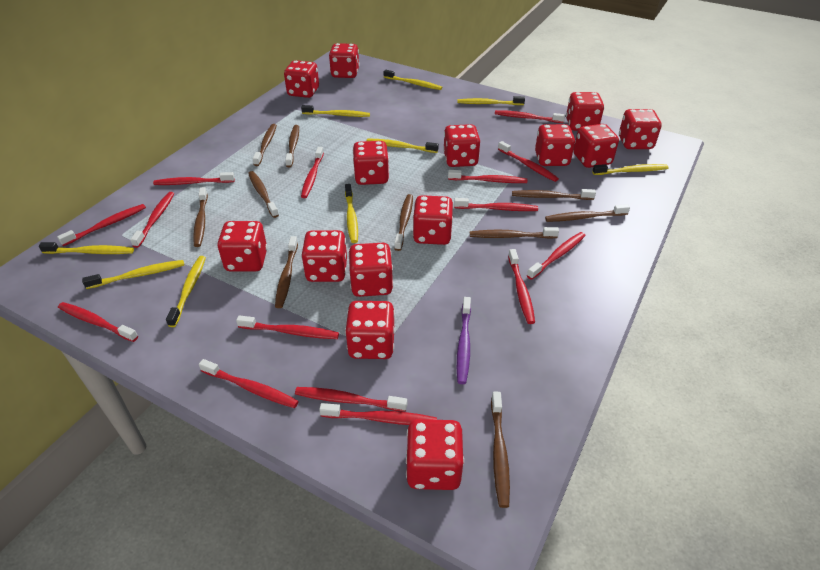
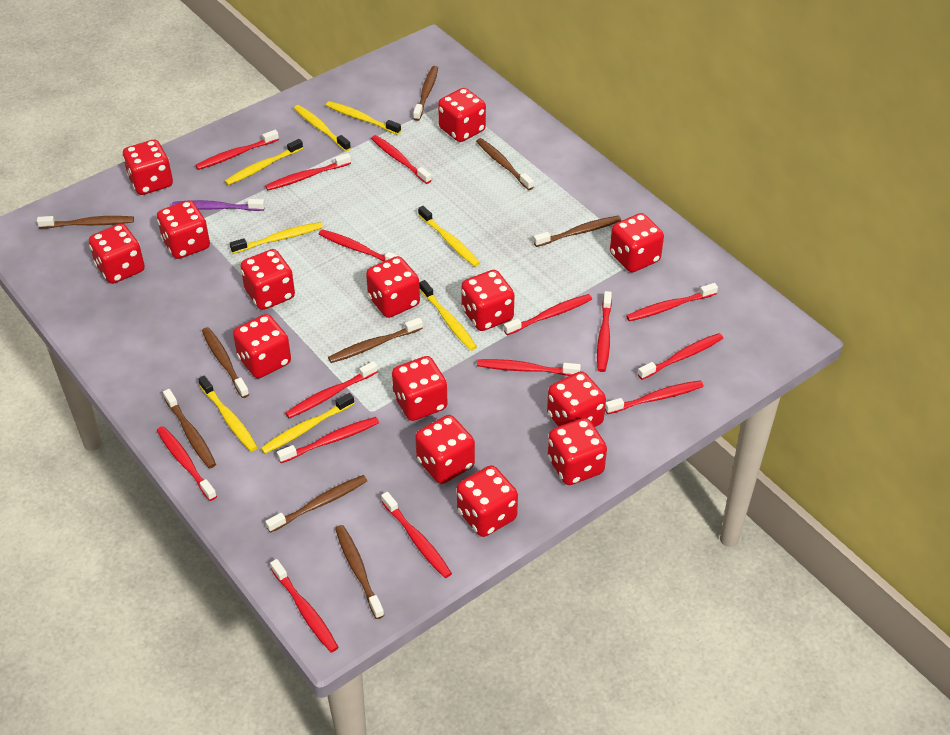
brown toothbrush: [193,187,208,247] [248,171,279,218] [253,124,277,166] [275,236,298,308] [285,125,299,167] [394,194,413,251] [470,227,559,239] [491,392,510,508] [512,189,596,200] [545,204,630,222] = 10 -> [37,216,134,228] [163,389,216,468] [202,327,249,398] [265,475,367,533] [328,317,423,363] [335,525,384,619] [413,66,438,121] [476,138,534,190] [534,216,621,247] = 9
yellow toothbrush: [39,242,134,254] [82,260,184,289] [166,256,206,327] [301,105,370,117] [345,184,358,243] [366,139,439,153] [383,70,442,90] [457,96,525,105] [592,164,669,175] = 9 -> [198,376,258,452] [225,139,303,185] [230,222,323,254] [261,393,355,454] [294,105,351,151] [326,101,401,135] [418,206,480,267] [419,280,477,351] = 8

